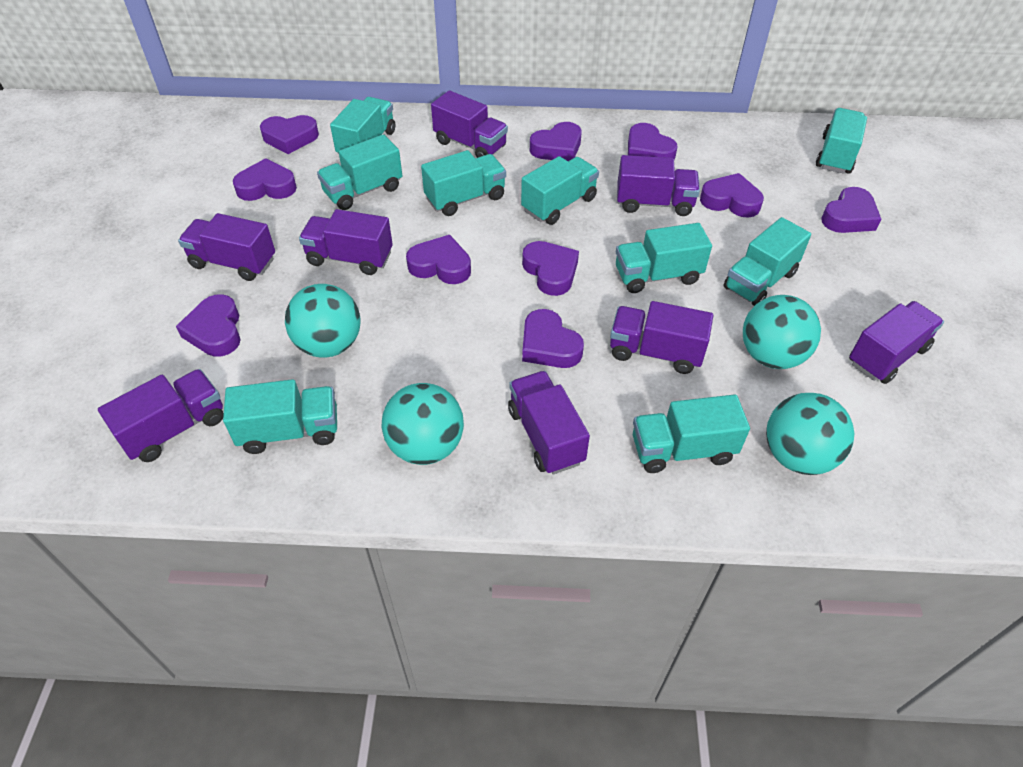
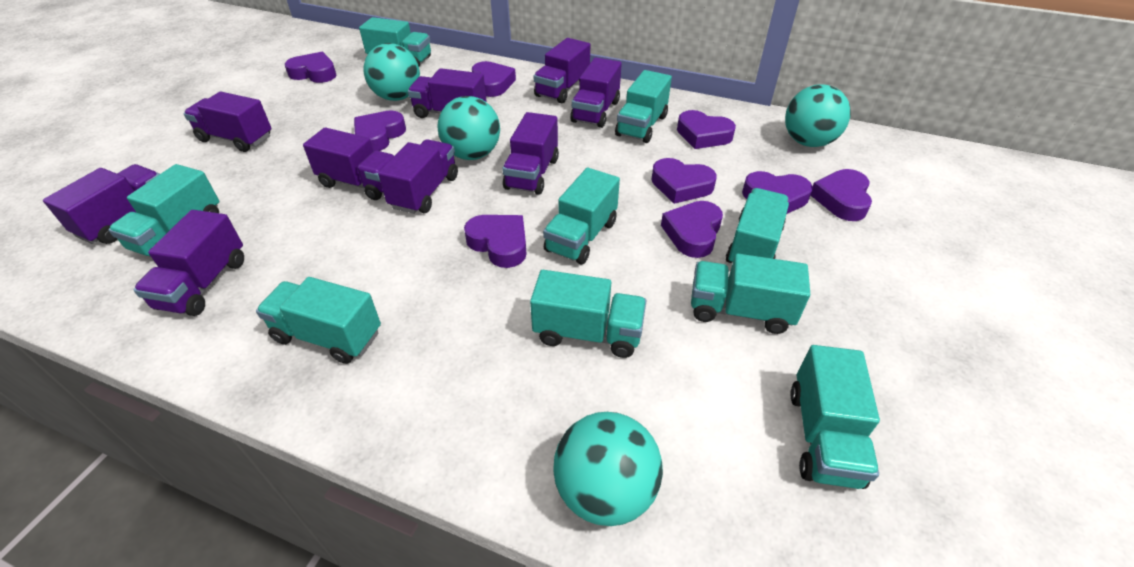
purple heart: [176,294,241,357] [233,158,297,201] [260,115,319,154] [406,235,471,284] [522,241,579,296] [522,309,584,368] [530,122,582,161] [628,123,678,160] [700,173,764,218] [821,187,881,233] = 10 -> [285,52,336,83] [354,110,406,151] [464,215,527,268] [472,61,516,97] [651,158,717,204] [661,201,723,258] [677,110,736,149] [742,171,813,214] [811,169,872,221] = 9
purple truck: [98,369,224,462] [178,213,275,281] [299,209,393,275] [431,90,508,158] [508,371,590,474] [610,301,713,374] [617,155,700,216] [849,301,944,384] = 8 -> [43,164,160,244] [134,210,244,316] [183,92,272,152] [303,127,394,200] [378,139,458,214] [408,68,486,118] [502,112,559,195] [533,38,590,104] [570,57,622,128] = 9

